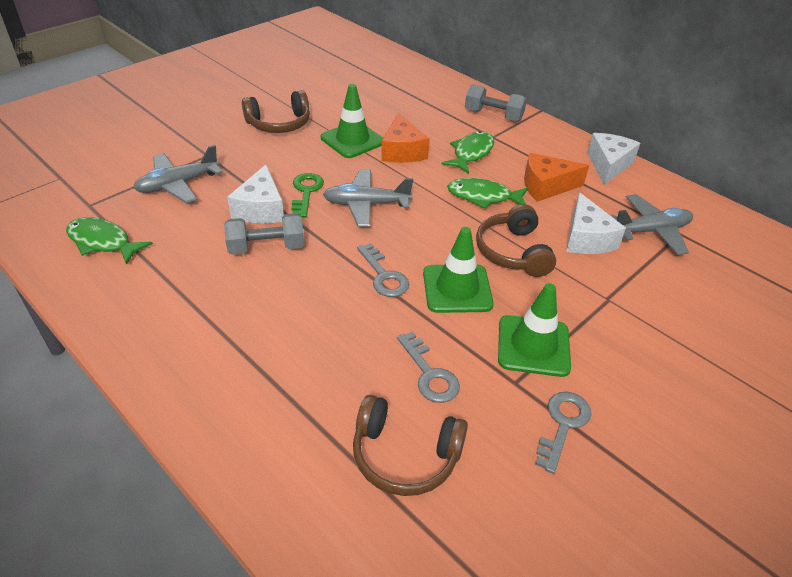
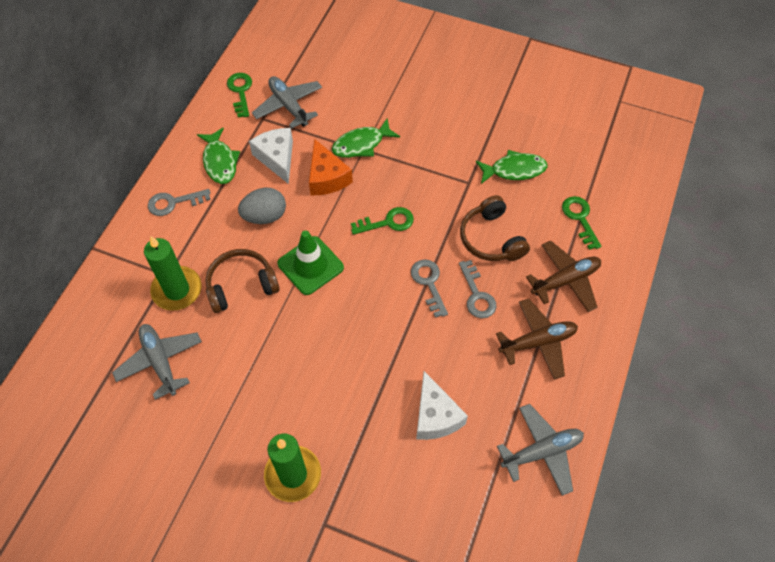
brown headphones: [242,90,310,133] [353,395,468,496] [476,204,556,277] = 3 -> [206,249,280,313] [460,195,530,261] = 2
brown plane: none = 0 -> [496,299,578,380] [526,241,601,312] = 2
green candle: none = 0 -> [144,236,201,311] [264,433,321,502] = 2
green key: [292,173,324,217] = 1 -> [227,73,252,118] [351,207,414,235] [562,196,601,250] = 3
green traffic cone: [321,84,383,158] [423,227,494,313] [498,283,571,377] = 3 -> [278,230,344,295] = 1
grey dumbbell: [224,213,304,255] [465,84,527,122] = 2 -> none = 0
grey egg: none = 0 -> [238,188,286,224] = 1
orange cheese: [381,113,430,163] [524,153,589,202] = 2 -> [309,139,353,195] = 1
white cheese: [227,165,284,223] [566,192,626,254] [587,133,641,185] = 3 -> [249,128,293,184] [416,371,468,440] = 2

